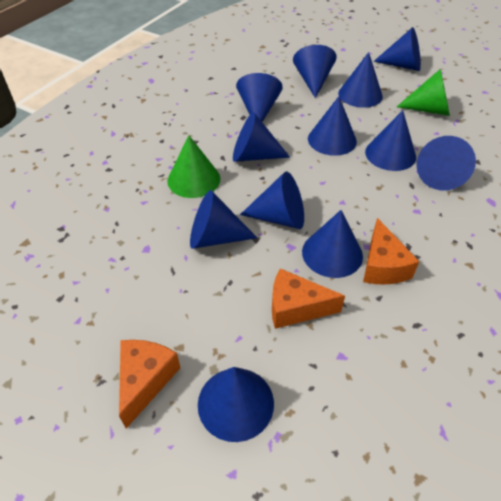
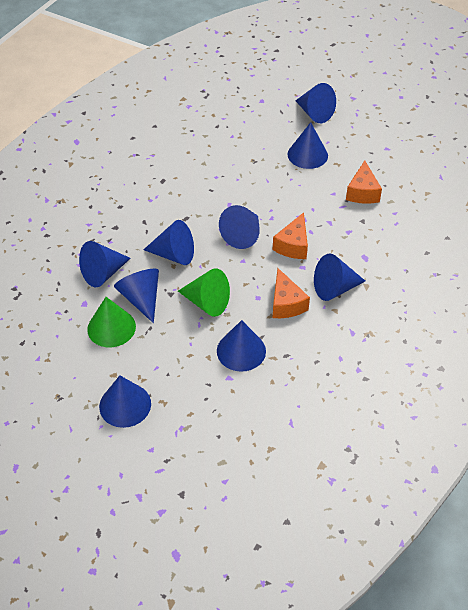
blue cone: [190,190,257,249] [198,367,274,442] [233,112,290,162] [236,73,283,122] [240,171,304,229] [293,45,337,98] [302,210,363,278] [308,96,357,156] [338,52,383,108] [365,110,416,171] [373,27,421,71] [417,136,476,190] = 12 -> [79,241,131,287] [99,375,151,428] [114,269,159,323] [143,220,194,265] [217,320,266,372] [219,205,260,249] [287,122,328,169] [295,83,336,123] [314,254,365,301] = 9

